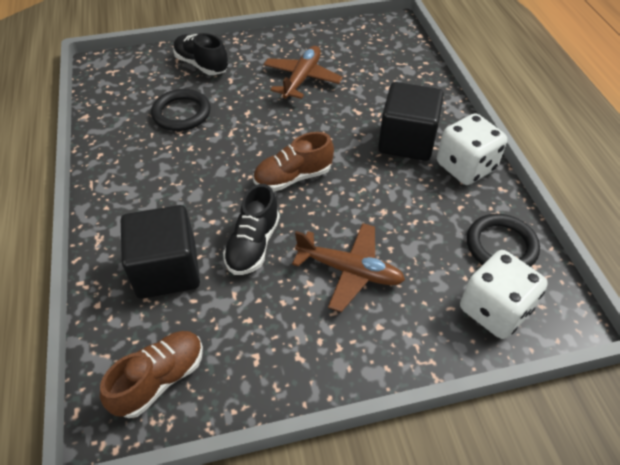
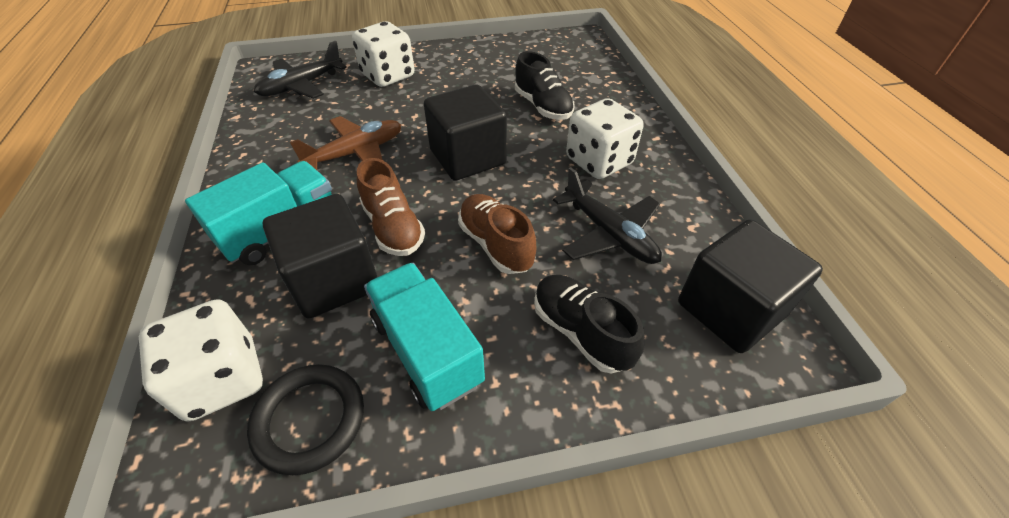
black cube: [121,205,200,299] [378,82,444,161] = 2 -> [263,194,377,319] [424,85,507,181] [678,219,823,353] = 3
black plane: none = 0 -> [254,41,347,99] [553,167,662,264] = 2
black ring: [151,89,211,131] [467,214,540,267] = 2 -> [247,364,364,475] = 1
brown plane: [264,46,343,99] [292,223,405,312] = 2 -> [290,116,401,170] = 1
turquoise truck: none = 0 -> [185,161,332,265] [364,263,485,411] = 2
white dice: [437,113,507,185] [460,250,548,339] = 2 -> [139,299,263,422] [352,21,415,87] [566,98,643,179] = 3

